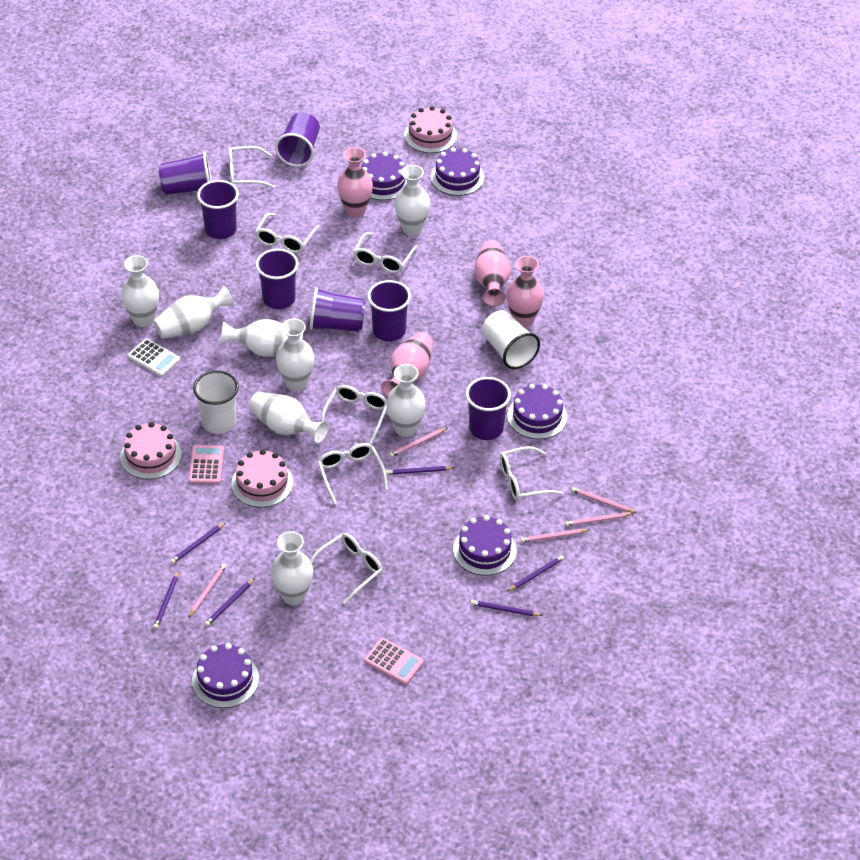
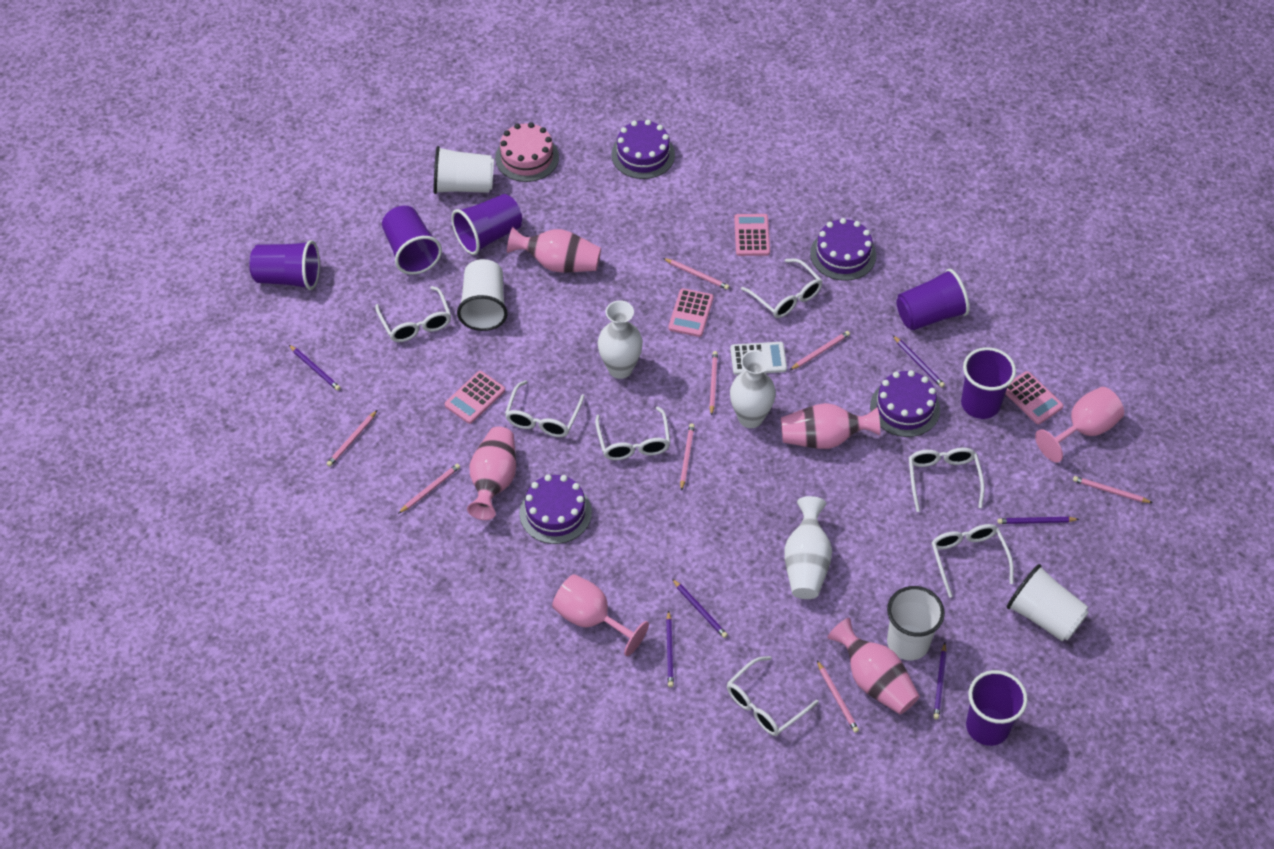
pink cake: [120,422,182,479] [231,449,293,508] [404,106,457,153] = 3 -> [495,122,559,182] = 1
pink calculator: [188,445,224,484] [364,638,424,685] = 2 -> [445,371,505,424] [668,288,714,337] [734,214,770,256] [1005,371,1064,424] = 4
pink goblet: none = 0 -> [552,574,649,656] [1035,387,1124,463] = 2
pink pencil: [188,564,226,618] [389,428,447,457] [521,529,589,543] [565,513,634,526] [571,487,637,513] = 5 -> [327,410,377,467] [398,464,460,514] [663,258,729,290] [680,424,695,491] [709,351,718,416] [790,331,850,370] [817,660,859,733] [1073,476,1153,503] = 8
purple cake: [192,643,259,708] [361,152,407,200] [431,148,484,196] [453,515,516,576] [507,384,567,439] = 5 -> [519,474,592,544] [611,120,675,179] [810,218,876,281] [870,370,940,437] = 4
purple cup: [159,152,212,195] [197,180,239,239] [256,249,299,309] [275,112,320,167] [310,287,366,332] [368,280,411,342] [466,377,511,440] = 7 -> [249,240,320,290] [382,206,442,274] [451,194,522,255] [896,269,970,330] [961,347,1016,419] [966,670,1028,746] = 6
white cup: [193,370,239,434] [482,310,540,369] = 2 -> [433,146,494,194] [457,259,508,331] [887,586,945,660] [1007,564,1089,642] = 4
white vase: [121,255,159,327] [153,286,234,339] [221,319,303,357] [249,392,329,444] [271,531,313,605] [276,319,314,391] [386,364,426,437] [394,165,430,235] = 8 -> [598,300,643,379] [730,350,776,428] [784,496,832,599] = 3

